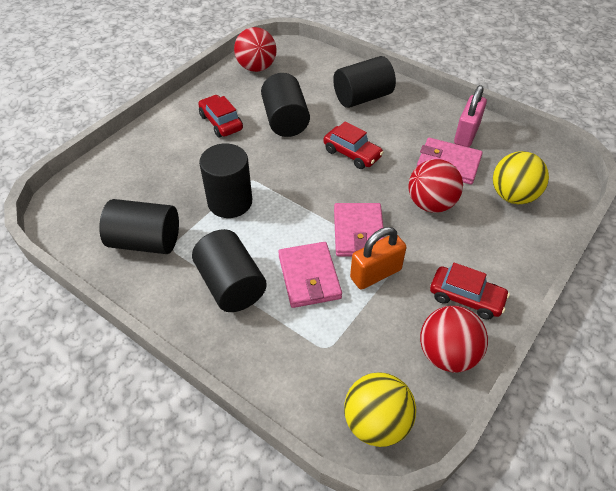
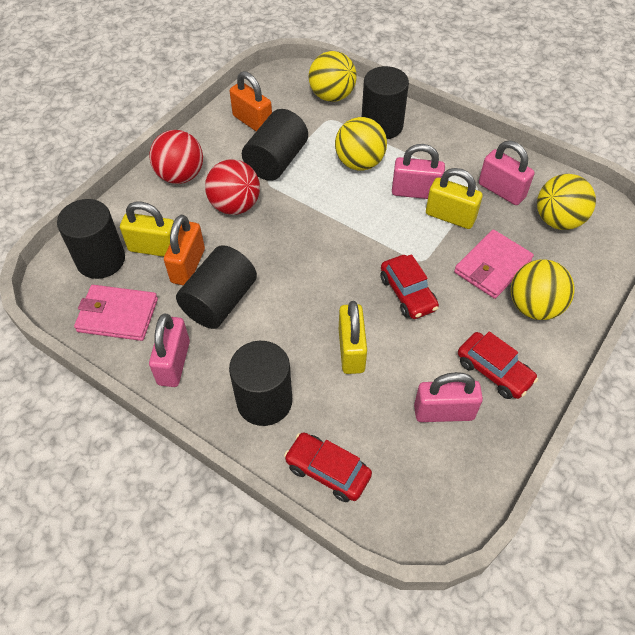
orange padlock: [350,227,406,289] = 1 -> [164,215,205,285] [230,71,272,131] = 2
pink padlock: [454,85,487,147] = 1 -> [149,314,190,387] [392,144,445,199] [414,372,483,422] [479,141,535,205] = 4
pink wallet: [278,242,342,308] [334,203,385,256] [417,138,483,185] = 3 -> [74,285,158,341] [454,229,534,299] = 2
red ball: [234,27,277,72] [408,159,463,213] [420,306,488,372] = 3 -> [149,130,203,184] [205,160,260,215] = 2
yellow ball: [344,372,416,447] [493,151,549,204] = 2 -> [309,51,357,102] [335,117,387,170] [511,259,574,320] [537,174,596,230] = 4
yellow padlock: none = 0 -> [120,202,174,257] [339,301,367,374] [426,168,483,229] = 3

